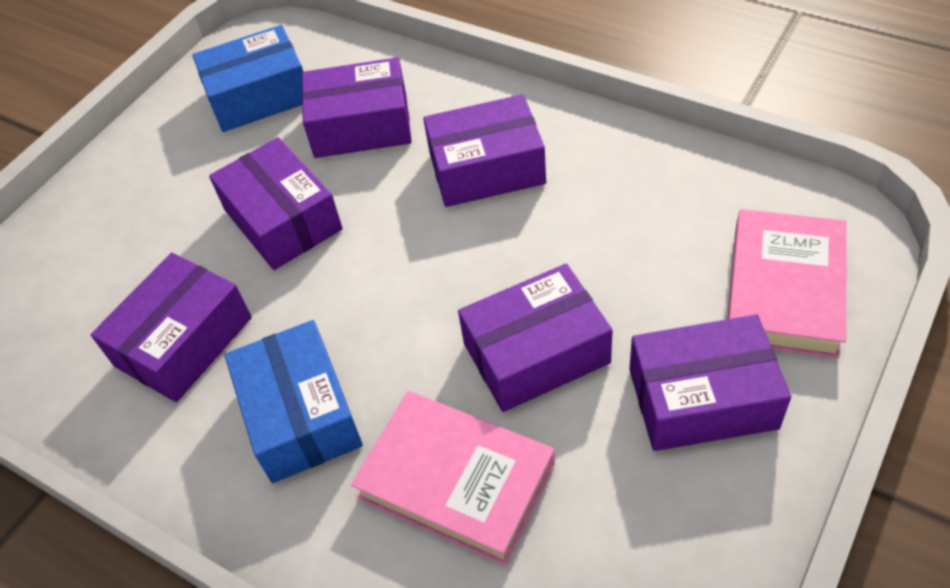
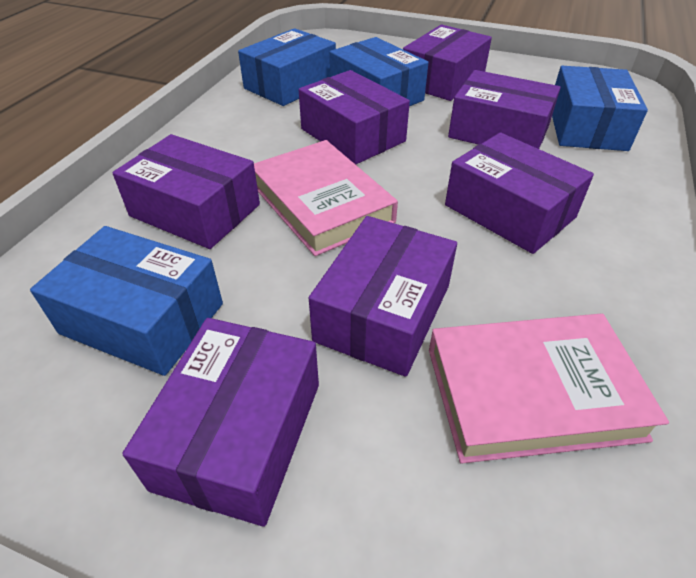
blue box: [192,25,303,132] [224,320,363,483] = 2 -> [30,226,223,376] [238,28,336,106] [330,37,429,106] [552,66,648,151] = 4
purple box: [91,253,252,402] [209,137,343,270] [302,57,412,158] [423,94,546,207] [458,264,613,412] [629,314,791,451] = 6 -> [112,134,260,249] [122,318,319,527] [299,70,410,164] [309,216,457,377] [403,25,492,101] [445,133,594,254] [448,70,561,149] = 7

